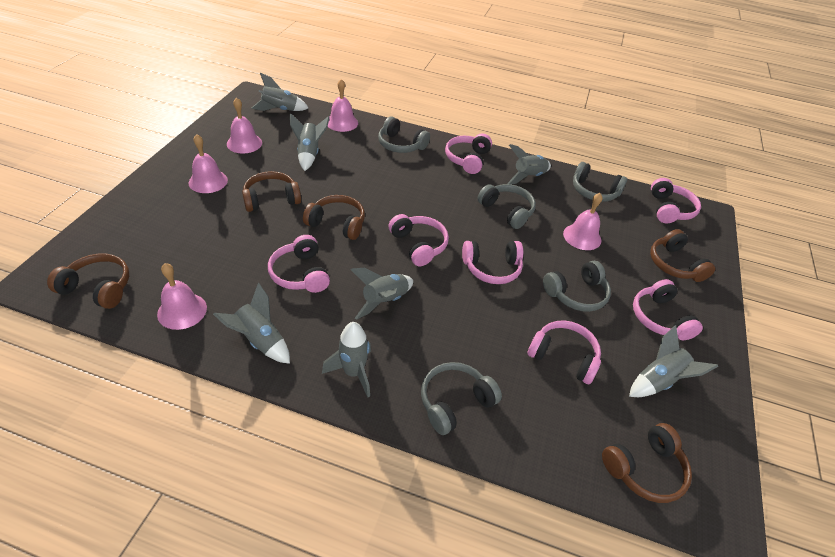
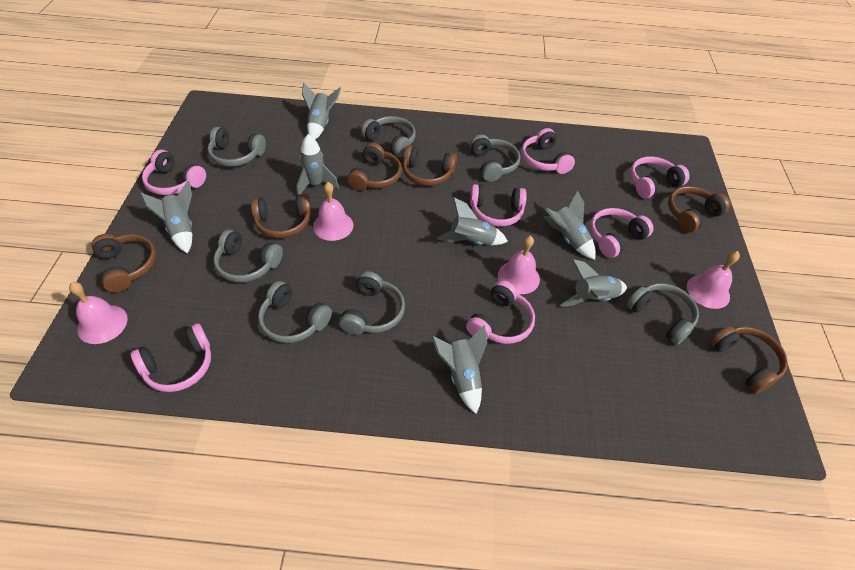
brown headphones: [47,253,129,309] [242,171,301,212] [303,195,365,240] [602,423,692,503] [650,229,715,282] = 5 -> [92,234,157,292] [251,194,311,238] [347,143,402,191] [403,145,457,186] [668,186,730,233] [709,326,788,394] = 6
grey headphones: [378,116,430,153] [421,362,502,435] [477,184,536,229] [543,261,611,312] [573,162,627,202] = 5 -> [207,127,266,167] [213,229,283,282] [258,281,332,343] [339,271,405,335] [361,116,416,157] [470,134,520,182] [627,283,699,345] = 7
pink bell: [157,263,207,330] [189,134,228,193] [227,97,262,154] [328,79,358,132] [563,193,602,250] = 5 -> [69,282,128,344] [313,182,353,241] [498,235,540,294] [687,251,740,309] = 4

